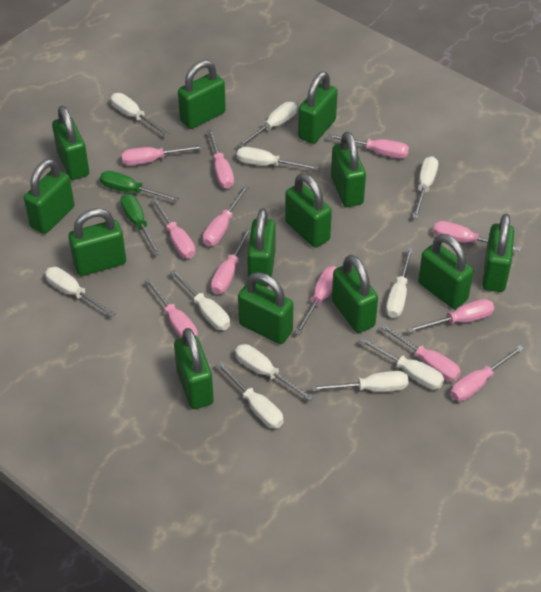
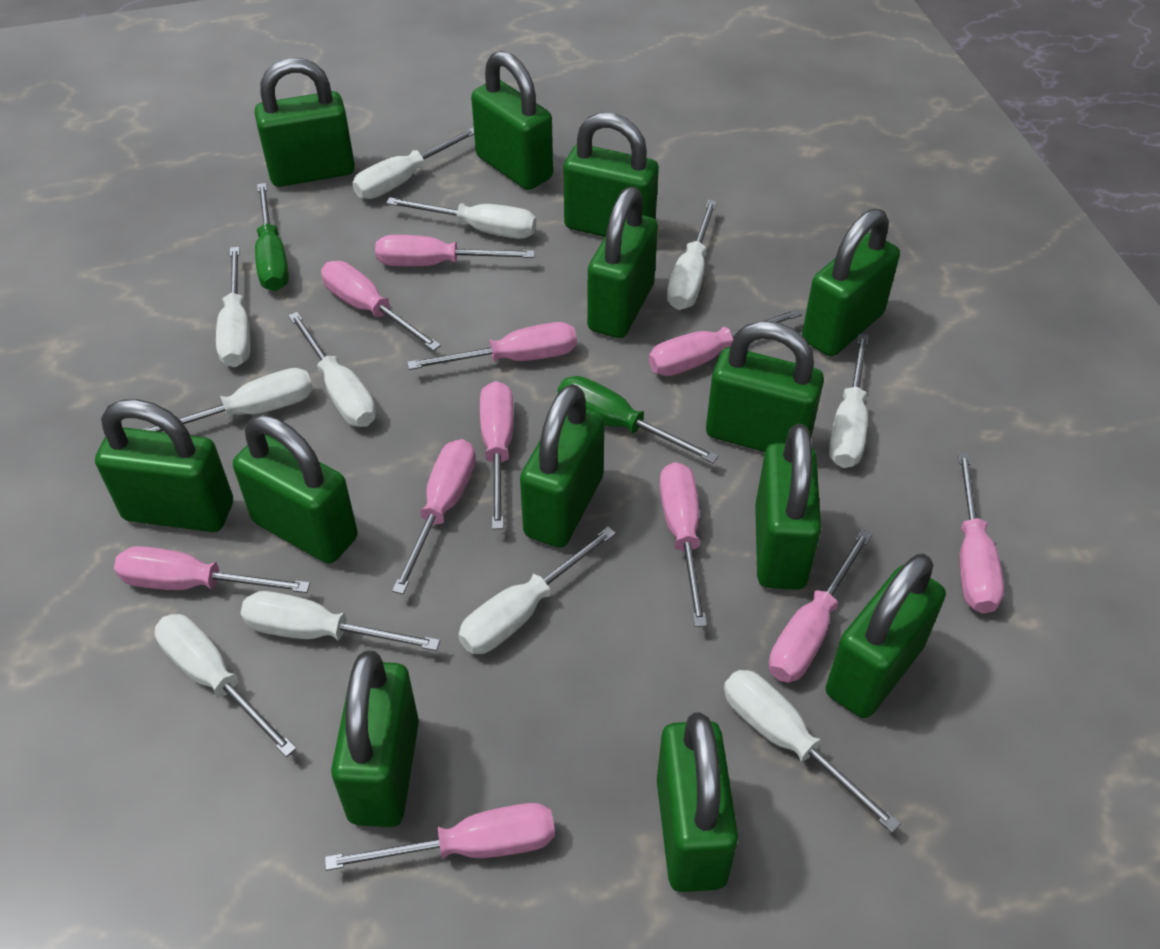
pink screwdriver: [121,145,204,166] [145,278,198,338] [151,198,195,259] [203,186,249,246] [207,129,234,189] [211,228,251,294] [295,266,337,335] [328,134,409,159] [380,324,461,381] [407,299,494,333] [433,221,521,252] [451,345,524,401] = 12 -> [114,546,310,593] [321,261,441,351] [325,803,555,871] [375,235,535,266] [392,439,476,594] [407,322,577,370] [480,381,514,529] [649,308,802,376] [660,462,707,627] [769,529,872,682] [958,452,1004,613] = 11

